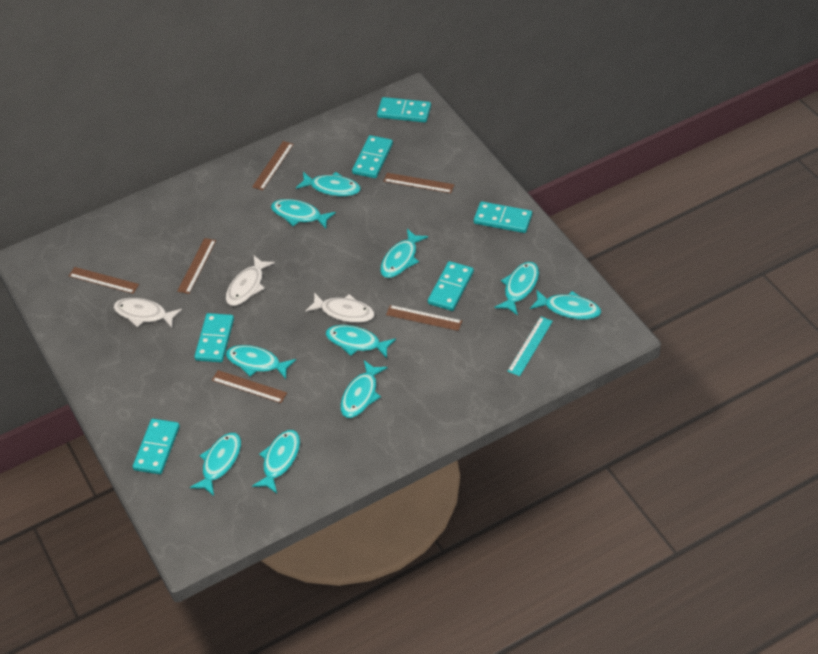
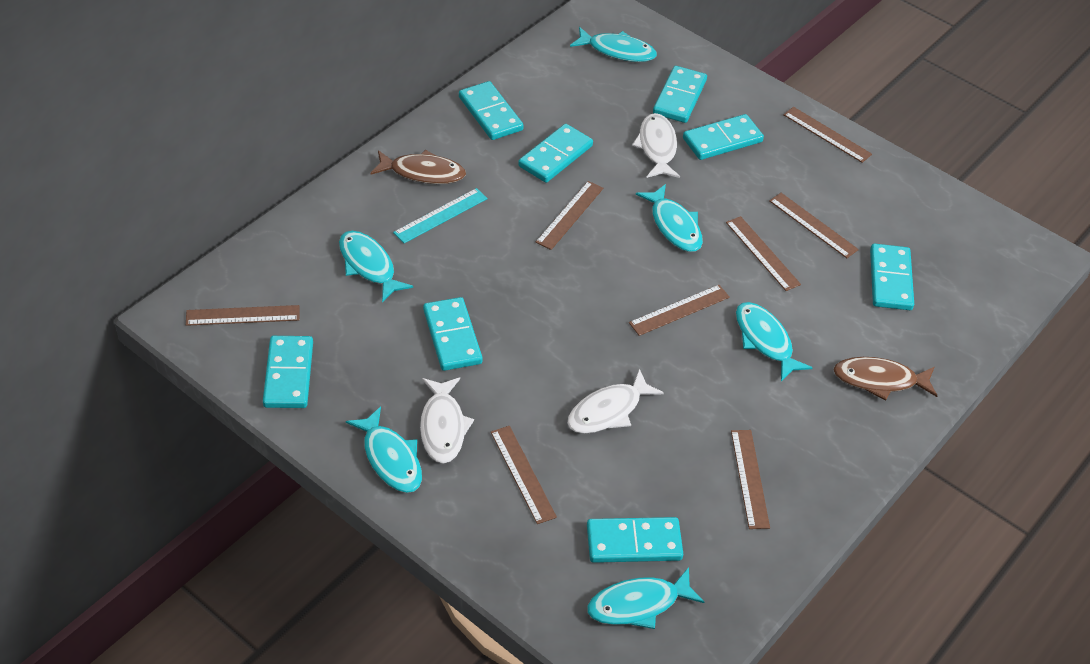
brown fish: none = 0 -> [370,150,466,184] [833,357,938,401] = 2
brown ruler: [69,267,139,294] [177,238,216,294] [212,370,287,403] [252,141,294,190] [383,173,454,193] [386,305,462,331] = 6 -> [186,305,299,326] [491,426,557,524] [536,181,603,250] [629,285,730,336] [726,216,801,291] [731,430,770,529] [769,193,859,258] [783,107,872,163] = 8
turquoise domino: [133,419,180,474] [194,313,234,362] [352,135,393,178] [377,97,431,123] [428,261,474,311] [474,201,532,233] = 6 -> [263,336,313,408] [423,297,483,371] [459,81,524,140] [518,124,593,183] [587,517,683,563] [653,66,707,123] [683,114,764,160] [870,244,914,310] = 8
turquoise fish: [190,433,241,496] [226,345,296,379] [252,430,300,494] [271,199,336,229] [296,172,361,197] [325,325,396,358] [340,360,388,418] [380,229,428,278] [494,262,539,315] [530,290,601,320] = 10 -> [339,231,413,303] [346,406,422,493] [570,27,657,62] [587,567,704,629] [636,184,703,252] [736,302,813,381] = 6

